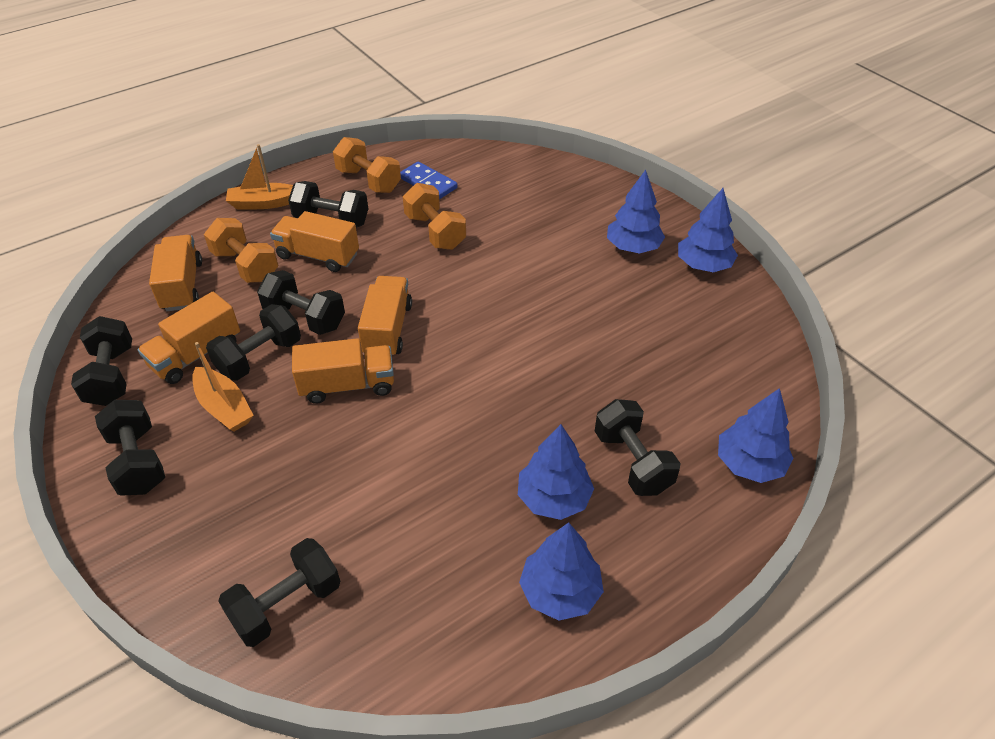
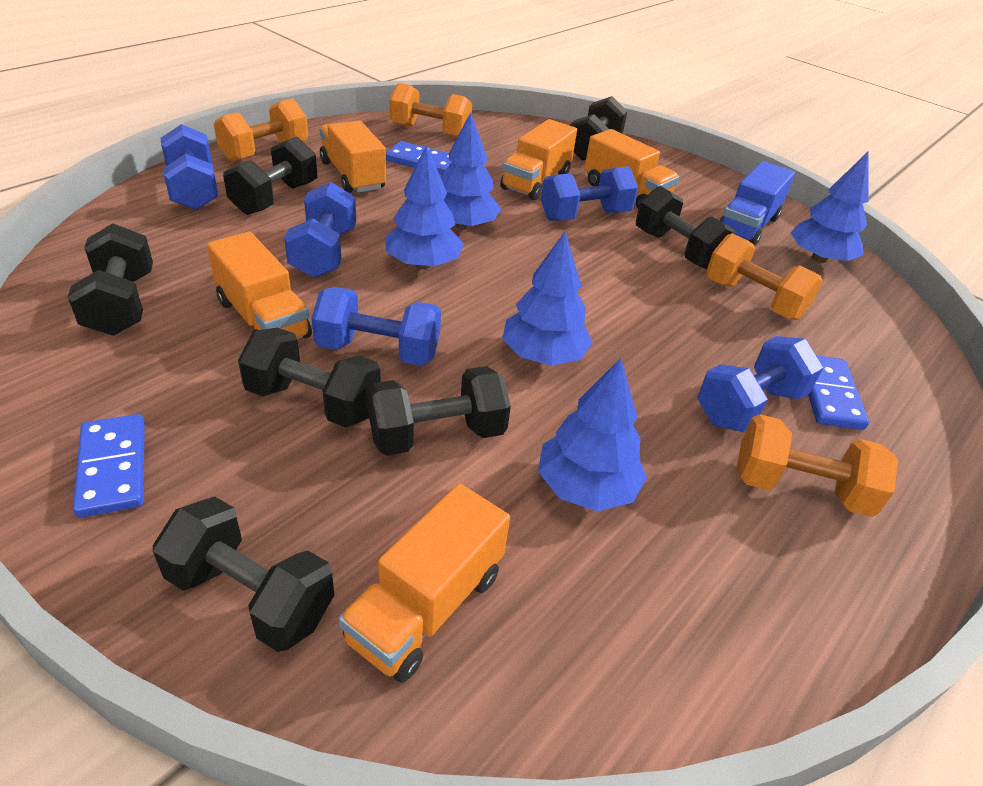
blue domino: [400,162,458,199] = 1 -> [73,414,145,518] [386,141,451,175] [808,355,869,430] = 3
blue dumbbell: none = 0 -> [161,124,218,210] [284,182,356,278] [311,287,441,366] [541,166,638,221] [698,336,823,432] = 5
blue truck: none = 0 -> [719,161,795,246] = 1
orange boat: [192,342,254,432] [226,144,293,209] = 2 -> none = 0
orange dumbbell: [204,218,278,283] [333,137,401,193] [403,183,466,250] = 3 -> [214,99,308,162] [389,83,472,138] [706,233,823,320] [737,414,898,517] = 4

